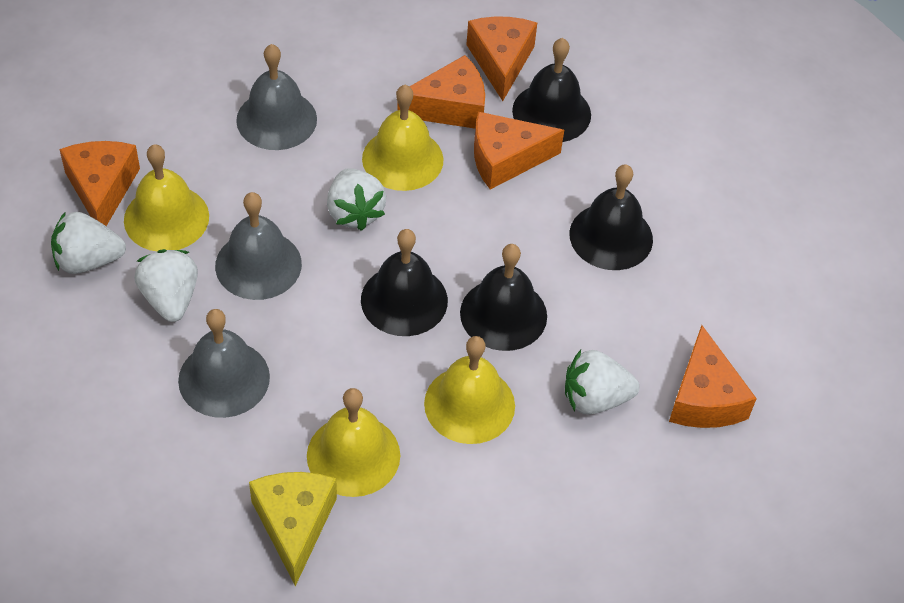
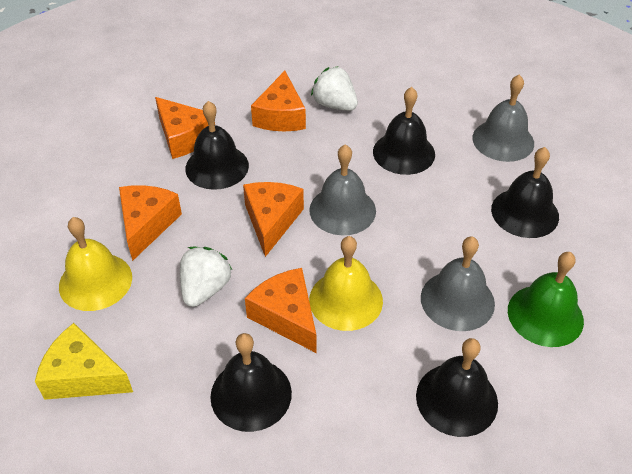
black bell: [361,229,448,336] [460,244,547,351] [512,38,591,142] [569,164,653,270] = 4 -> [185,101,249,190] [210,333,292,432] [373,87,435,175] [416,338,498,437] [491,147,559,238] = 5
green bell: none = 0 -> [508,252,584,347] = 1
white strawberry: [51,211,126,274] [134,249,198,322] [327,168,386,231] [565,350,640,415] = 4 -> [180,247,232,307] [311,66,358,111] = 2
yellow bell: [124,144,209,251] [307,388,400,497] [362,85,444,191] [424,336,515,444] = 4 -> [59,217,132,311] [309,236,383,331] = 2

